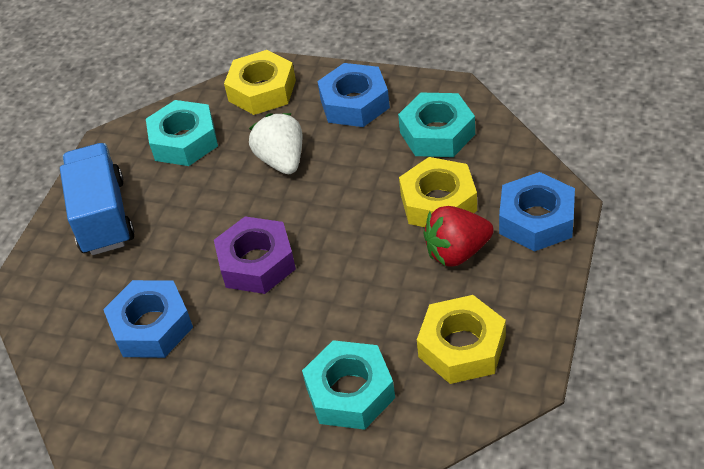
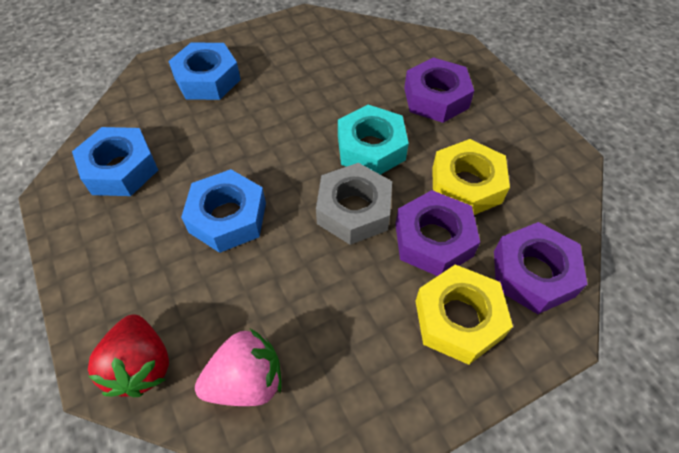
blue truck: [60,143,134,255] = 1 -> none = 0
grey nut: none = 0 -> [316,163,392,245] = 1
pink strawberry: none = 0 -> [195,329,282,406] = 1
purple nut: [214,217,296,294] = 1 -> [395,190,480,276] [404,57,474,123] [494,222,588,314] = 3
turquoise nut: [146,100,218,166] [302,340,395,430] [398,93,475,157] = 3 -> [338,105,409,175] = 1
white strawberry: [249,113,302,174] = 1 -> none = 0
yellow nut: [224,50,296,115] [399,157,477,227] [417,295,506,384] = 3 -> [416,264,513,365] [432,139,510,215] = 2

